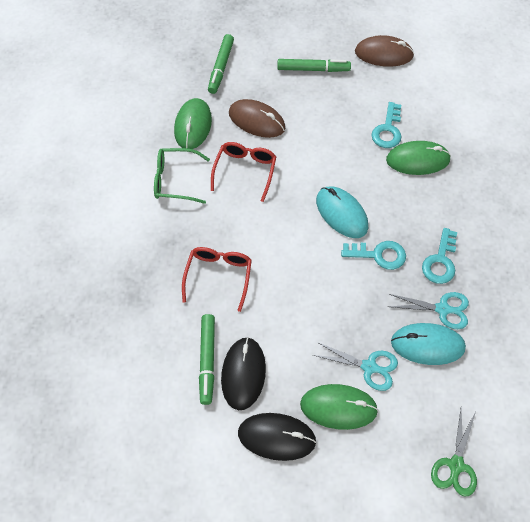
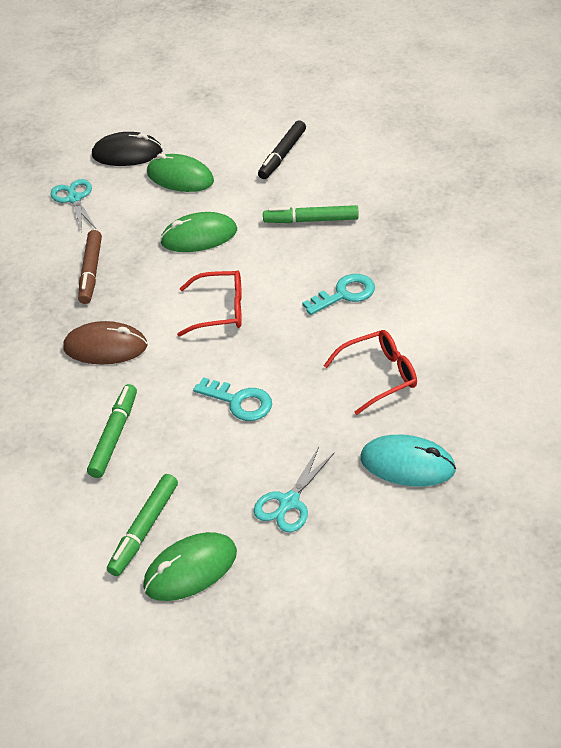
black marker: none = 0 -> [258,120,306,179] = 1
black mouse: [221,337,266,410] [238,413,317,461] = 2 -> [92,132,163,166] = 1
brown marker: none = 0 -> [78,230,102,304] = 1
brown mouse: [229,99,285,138] [355,35,414,67] = 2 -> [63,321,148,364] = 1
green glasses: [154,148,210,204] = 1 -> none = 0
green scissors: [431,410,477,497] = 1 -> none = 0
turquoise key: [341,241,406,270] [371,102,402,148] [422,228,457,284] = 3 -> [193,377,272,421] [302,274,375,315] = 2
turquoise mouse: [316,187,368,238] [391,323,466,365] = 2 -> [361,435,456,487] = 1

